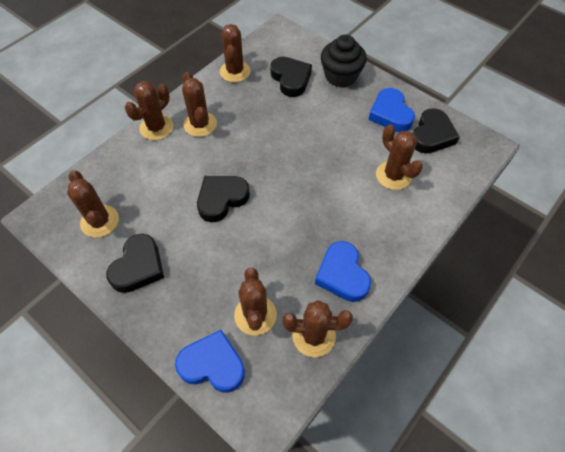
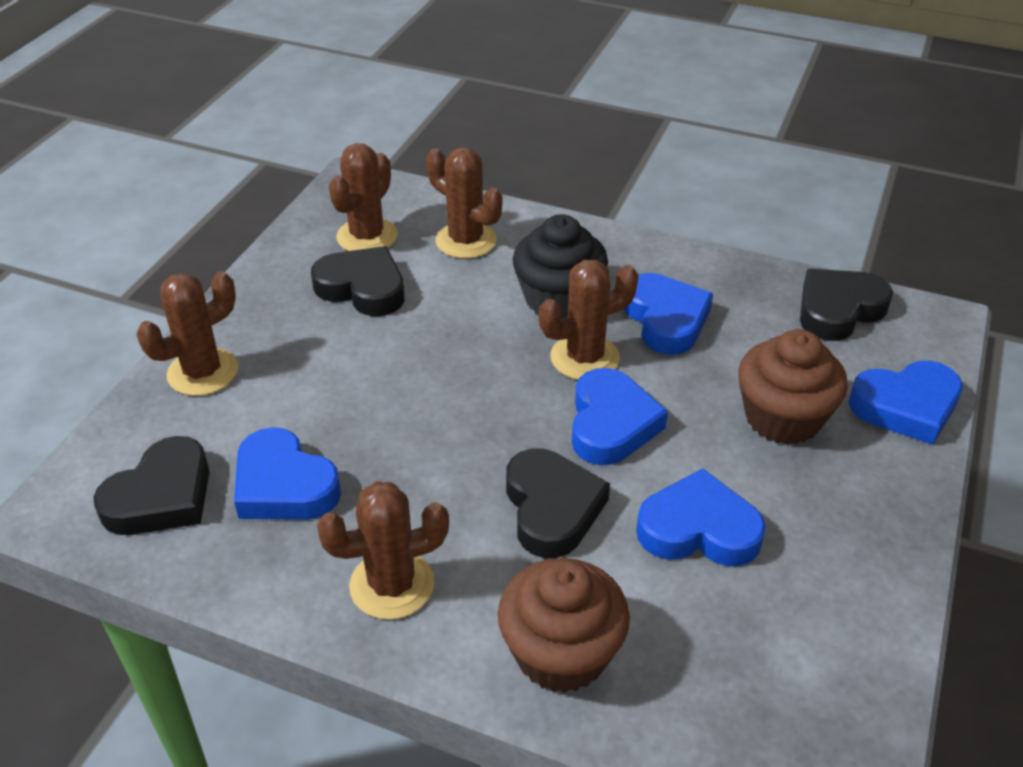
blue heart: [175,330,245,392] [315,241,371,302] [368,88,415,132] = 3 -> [234,427,341,520] [572,368,668,465] [624,273,713,355] [636,468,766,566] [849,361,963,445] = 5
brown cactus: [67,170,119,238] [125,81,173,140] [182,72,217,137] [220,24,251,82] [234,268,277,335] [283,300,353,357] [376,125,423,190] = 7 -> [137,272,238,396] [317,481,449,620] [329,143,398,251] [426,147,502,259] [539,260,639,380] = 5
brown cupcake: none = 0 -> [498,558,630,693] [738,329,848,445] = 2

